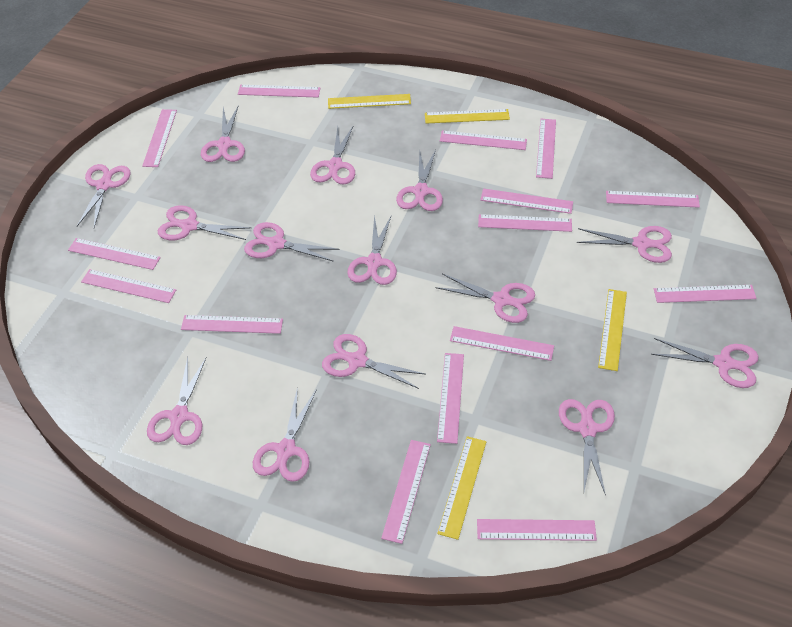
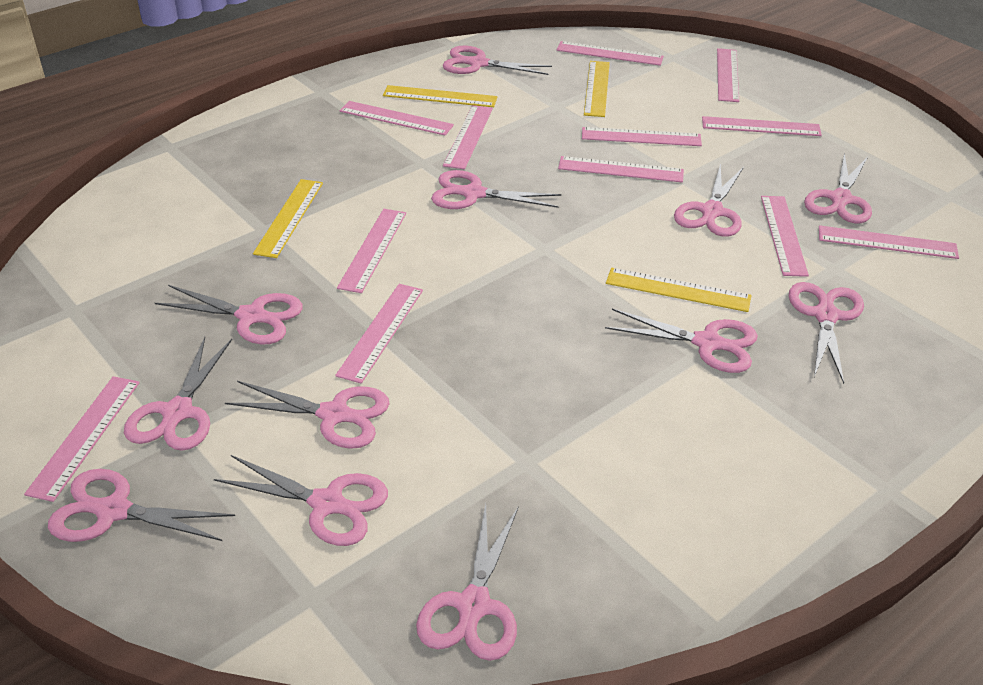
pink ruler: [68,238,161,270] [81,269,176,303] [142,109,177,167] [181,315,283,334] [238,85,320,98] [381,440,431,544] [437,353,464,444] [440,131,527,150] [450,326,554,361] [477,519,597,541] [478,214,572,232] [480,188,573,214] [536,119,556,179] [606,191,700,208] [654,285,757,303] = 15 -> [24,376,140,502] [335,284,423,383] [337,209,406,293] [340,101,454,135] [443,105,493,169] [556,41,664,66] [558,156,684,182] [582,127,702,146] [702,116,822,136] [717,48,739,102] [761,196,809,277] [819,225,959,259] = 12
pink scissors: [77,164,131,228] [147,357,207,445] [158,205,252,240] [201,105,245,162] [244,222,340,262] [253,387,317,482] [310,127,355,184] [322,334,426,389] [347,215,397,285] [396,150,443,211] [436,274,535,323] [559,399,615,495] [577,226,672,263] [651,338,758,388] = 14 -> [48,469,235,542] [124,337,232,451] [155,285,303,344] [214,455,388,546] [225,381,390,449] [416,504,519,661] [431,170,561,209] [443,46,552,75] [605,309,758,373] [674,163,744,237] [789,282,864,384] [804,153,872,223] = 12

